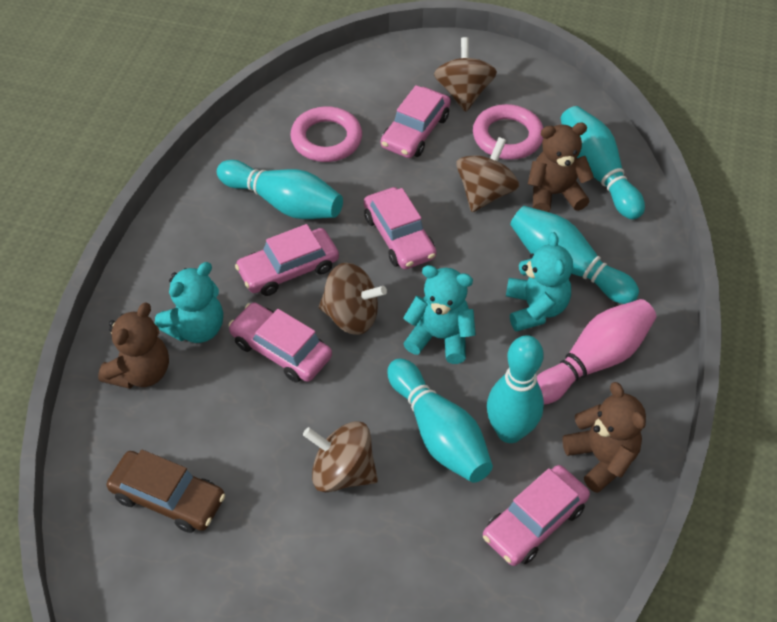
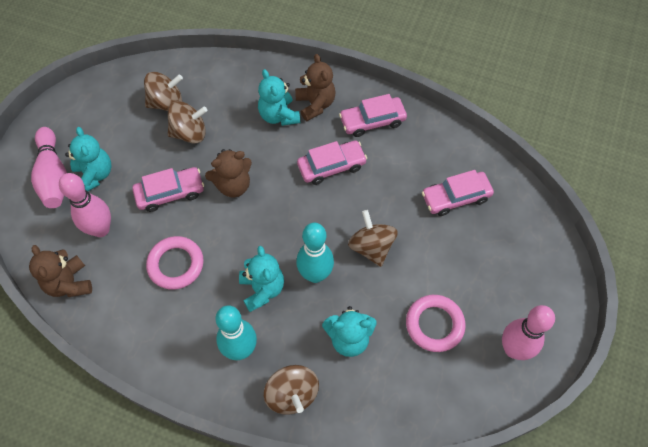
brown car: [106,450,225,533] = 1 -> none = 0
pink bowling pin: [537,299,656,405] = 1 -> [31,127,67,208] [59,173,111,237] [502,305,555,360] = 3
pink car: [229,302,332,383] [235,224,339,296] [364,187,437,269] [381,85,451,158] [483,465,590,566] = 5 -> [132,167,204,212] [297,140,367,185] [339,94,407,137] [422,170,494,216] = 4
turquoise bowling pin: [217,160,343,219] [387,358,493,483] [487,335,544,443] [510,206,639,304] [561,106,645,219] = 5 -> [215,305,257,360] [296,223,334,283] = 2
turquoise teddy bear: [155,262,223,343] [403,265,476,364] [506,232,573,332] = 3 -> [65,127,112,191] [239,246,284,312] [258,69,300,126] [322,306,376,357] = 4

